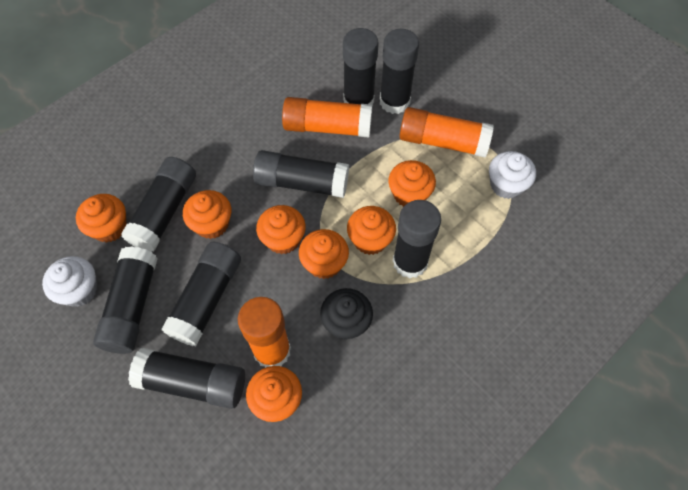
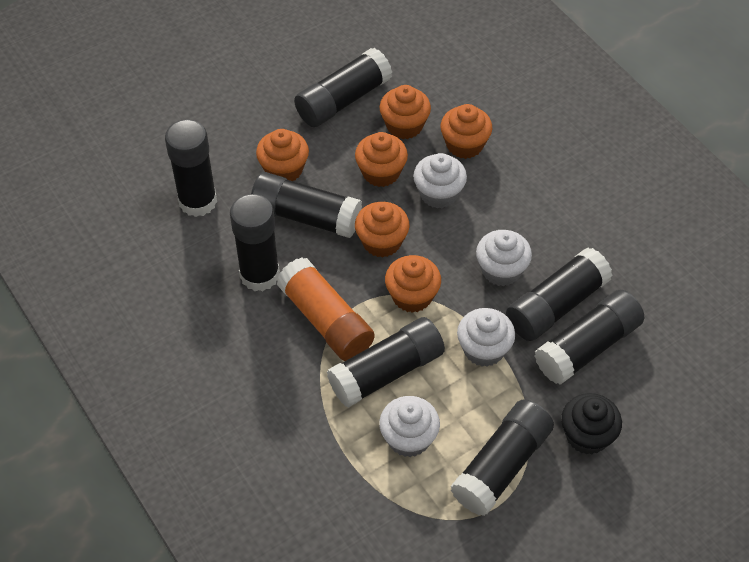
orange cupcake: [76,194,127,243] [183,190,231,239] [246,366,302,422] [256,205,306,254] [299,229,349,279] [347,206,396,255] [388,160,436,207] = 7 -> [256,129,309,181] [355,132,408,187] [355,202,410,258] [379,85,431,139] [385,255,441,313] [440,104,492,159] = 6
orange glue stick: [238,297,291,368] [282,97,372,138] [400,107,494,157] = 3 -> [276,257,375,361] = 1
white cupcake: [42,256,97,307] [489,151,536,199] = 2 -> [379,396,440,457] [413,153,467,208] [457,308,515,367] [476,230,532,286] = 4

